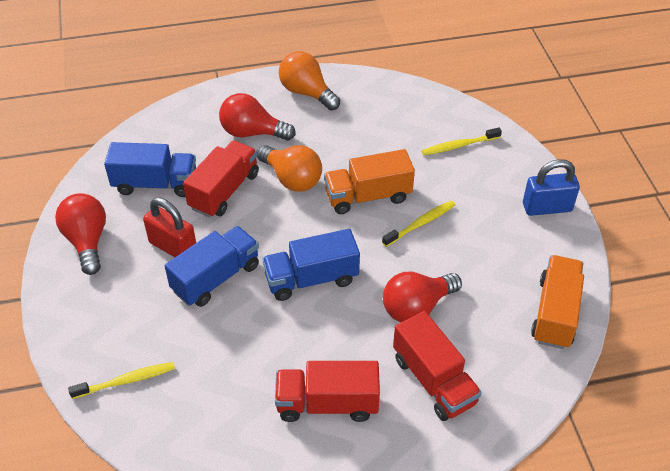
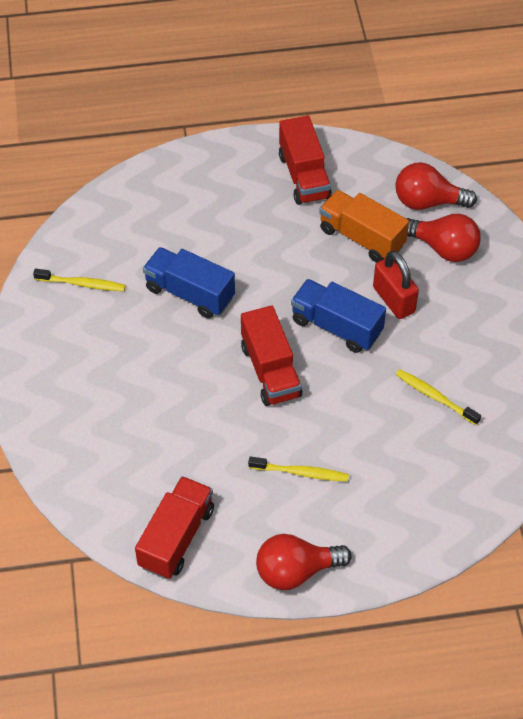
blue padlock: [523,159,580,216] = 1 -> none = 0
blue truck: [104,142,196,197] [165,226,259,307] [263,229,360,301] = 3 -> [143,247,235,318] [291,279,386,353] = 2
orange light bulb: [257,145,322,192] [279,51,340,110] = 2 -> none = 0
orange truck: [324,149,415,214] [531,255,584,349] = 2 -> [319,190,409,263] = 1

